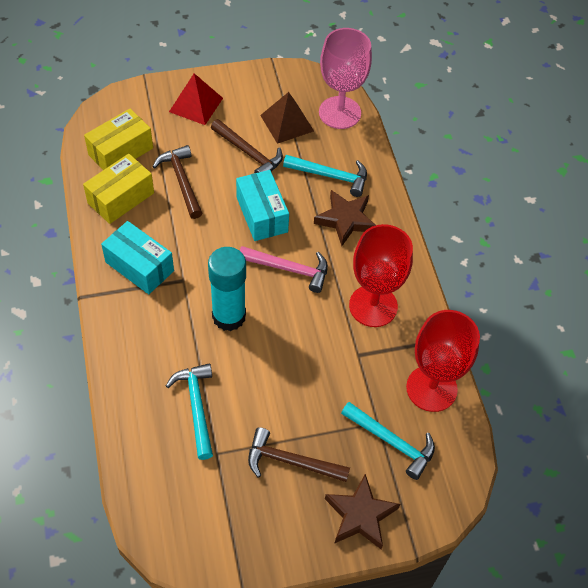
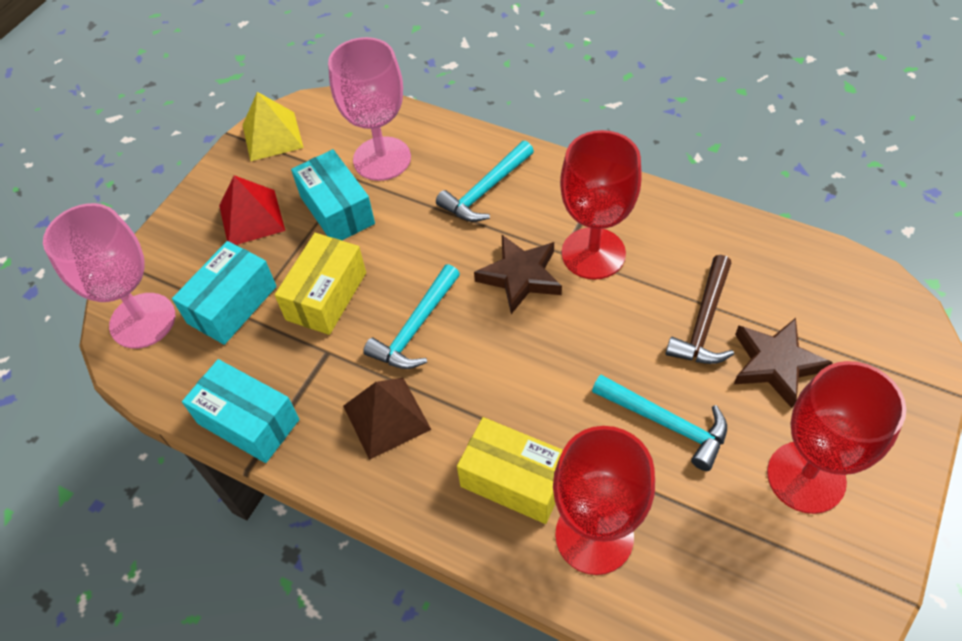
brown hammer: [153,145,202,219] [211,119,283,173] [248,427,350,482] = 3 -> [665,255,734,364] = 1
pink goblet: [319,28,372,129] = 1 -> [43,203,175,349] [328,37,411,181] = 2
pink hammer: [239,246,328,293] = 1 -> none = 0
red goblet: [349,224,413,327] [406,310,480,412] = 2 -> [553,426,655,575] [560,130,642,280] [767,361,906,514] = 3
turquoise box: [101,221,174,294] [236,170,289,241] = 2 -> [172,241,277,345] [182,359,299,463] [291,149,375,241] = 3
turquoise glue stick: [208,247,246,331] = 1 -> none = 0
yellow pyramid: none = 0 -> [243,92,304,161] = 1

